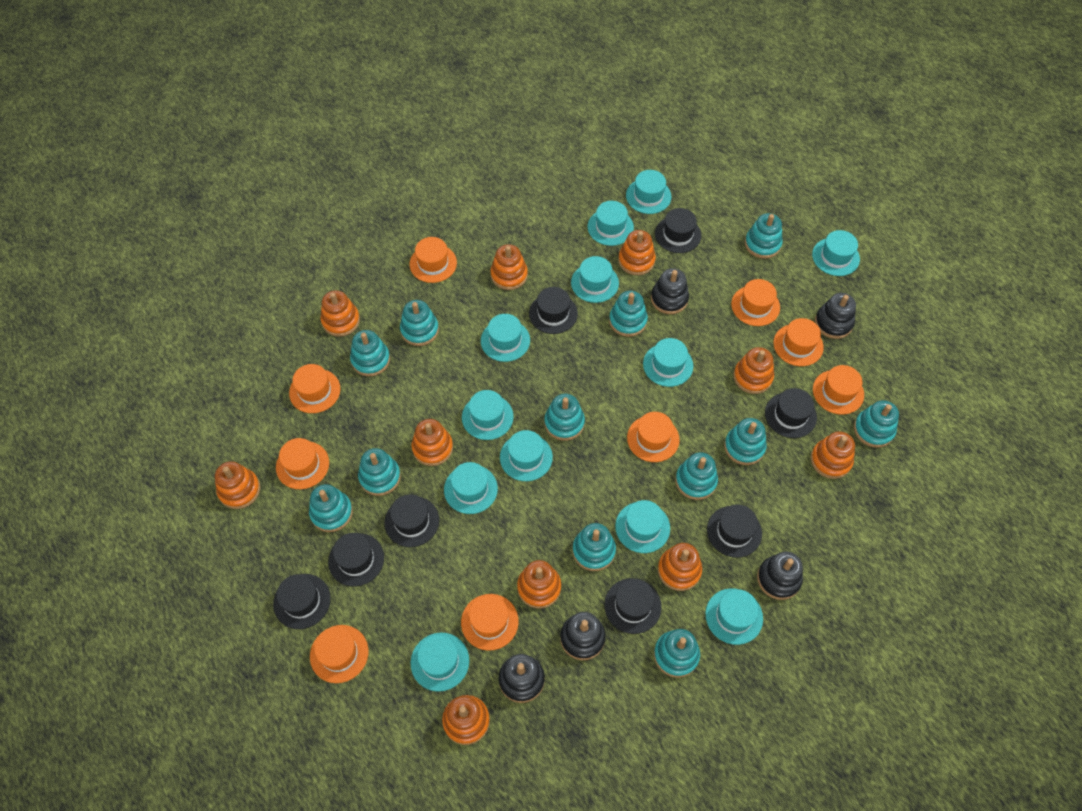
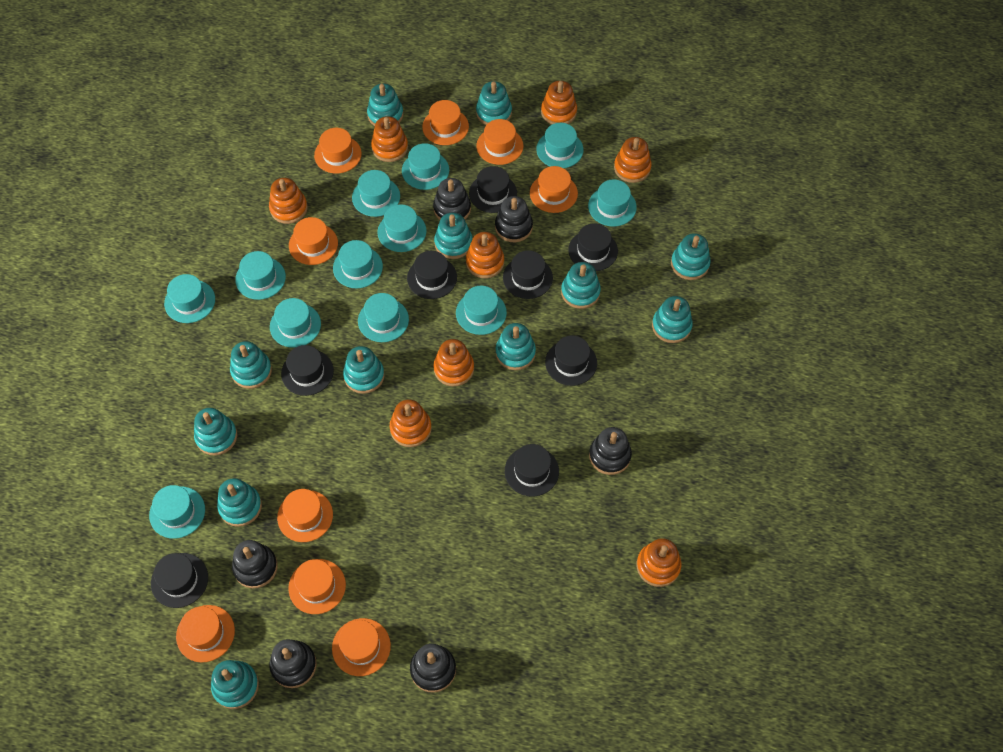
black stacking toy: [499,654,545,703] [560,612,606,660] [651,268,689,314] [757,552,803,600] [815,293,856,339] = 5 -> [232,540,278,589] [269,639,317,688] [410,644,456,693] [433,178,471,220] [495,196,533,242] [589,427,632,475] = 6
orange stacking toy: [215,461,260,509] [320,290,360,337] [411,419,453,466] [442,695,490,745] [490,244,528,290] [517,560,561,608] [618,230,656,275] [658,543,702,591] [733,347,774,394] [811,431,855,479] = 10 -> [269,178,308,224] [371,116,408,162] [389,399,432,447] [433,339,474,387] [466,232,504,278] [541,81,577,124] [614,137,652,183] [637,538,681,587] = 8

